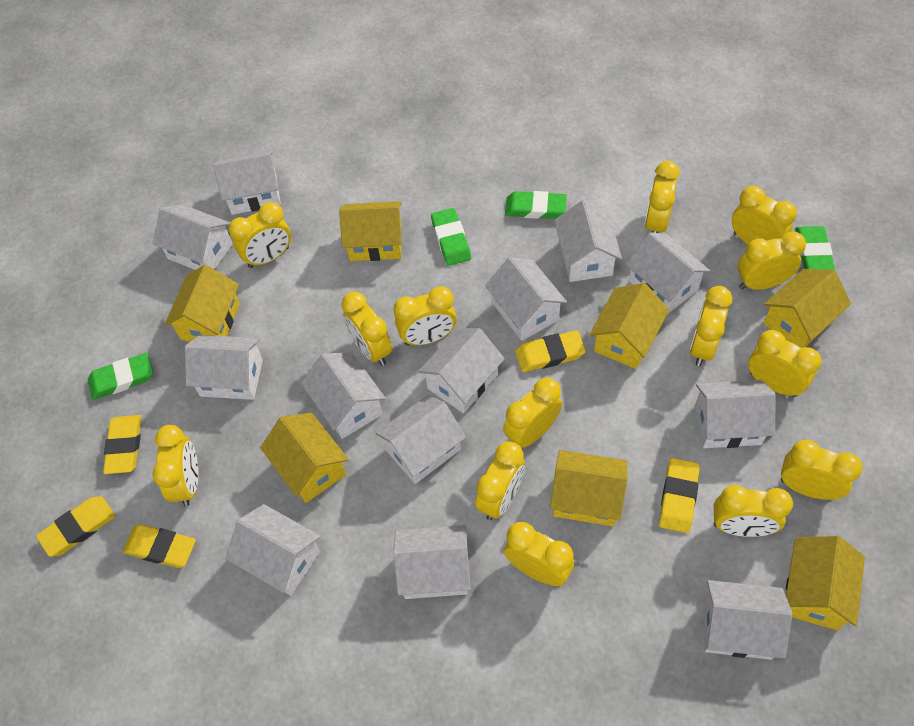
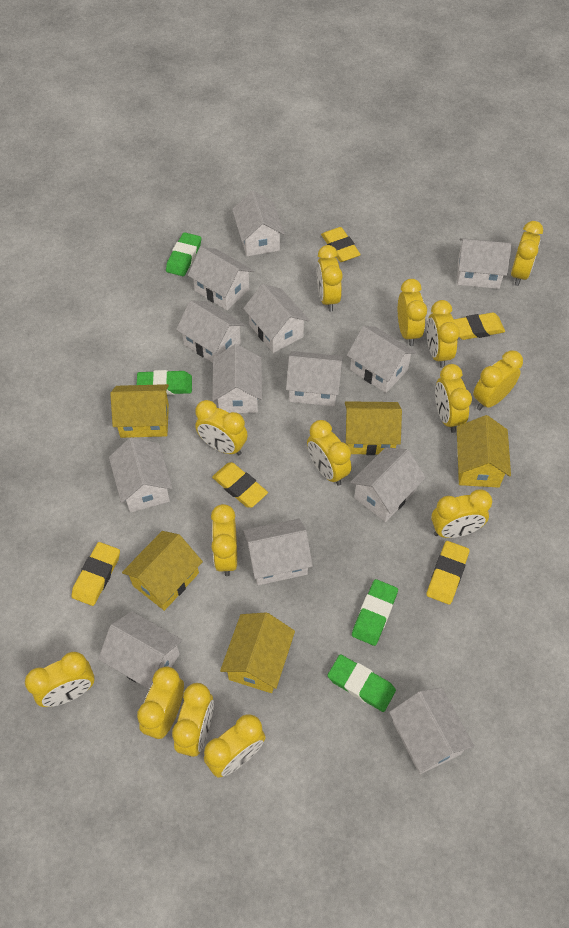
yellow house: [164,265,240,342] [260,413,349,503] [339,201,402,261] [550,450,628,526] [589,283,669,369] [763,269,851,348] [786,536,865,630] = 7 -> [110,384,169,438] [122,531,203,611] [220,612,295,693] [345,401,402,455] [457,415,511,488] = 5

